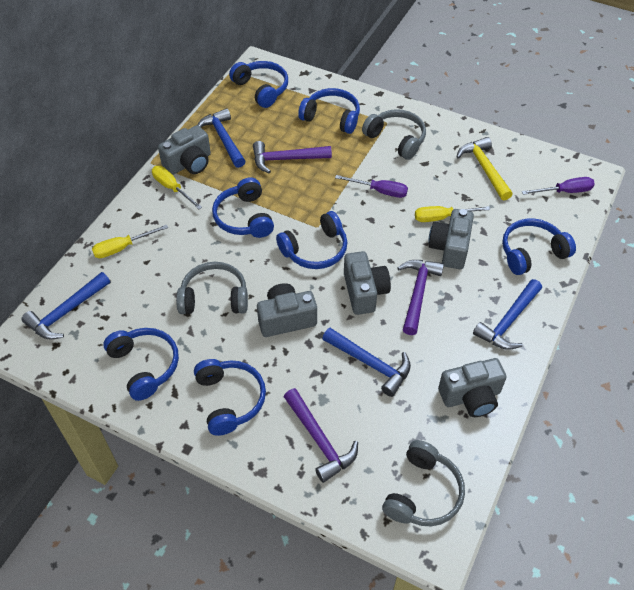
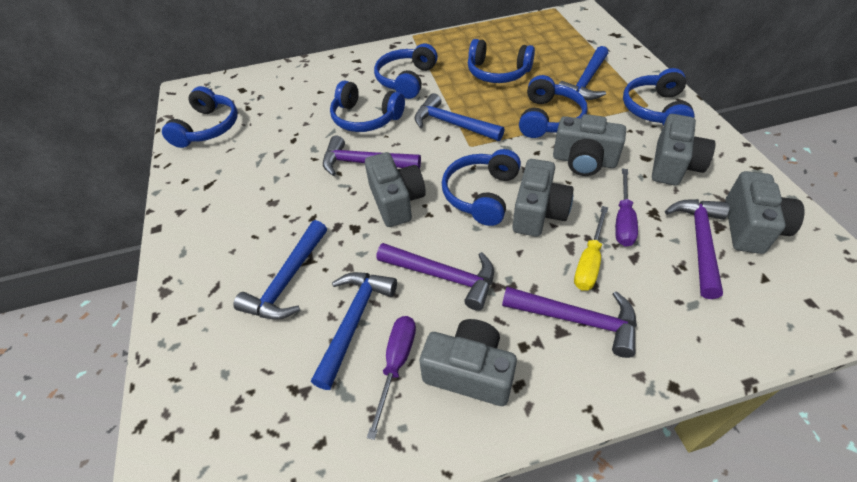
grey camera: [158,125,211,175] [257,283,317,337] [344,251,391,315] [428,209,474,269] [438,358,507,417] = 5 -> [365,152,426,227] [420,319,517,406] [512,159,574,237] [553,114,626,176] [652,114,715,186] [725,171,804,254] = 6
grey headphones: [176,262,248,314] [362,109,426,160] [382,440,465,526] = 3 -> none = 0
purple hammer: [253,141,332,173] [284,388,358,483] [397,260,444,335] = 3 -> [323,136,421,176] [376,243,494,311] [502,287,637,358] [665,199,730,299] = 4
yellow hammer: [457,137,513,200] = 1 -> none = 0
yellow screwdriver: [92,225,168,258] [152,166,202,209] [415,206,490,222] = 3 -> [574,206,608,291] = 1

